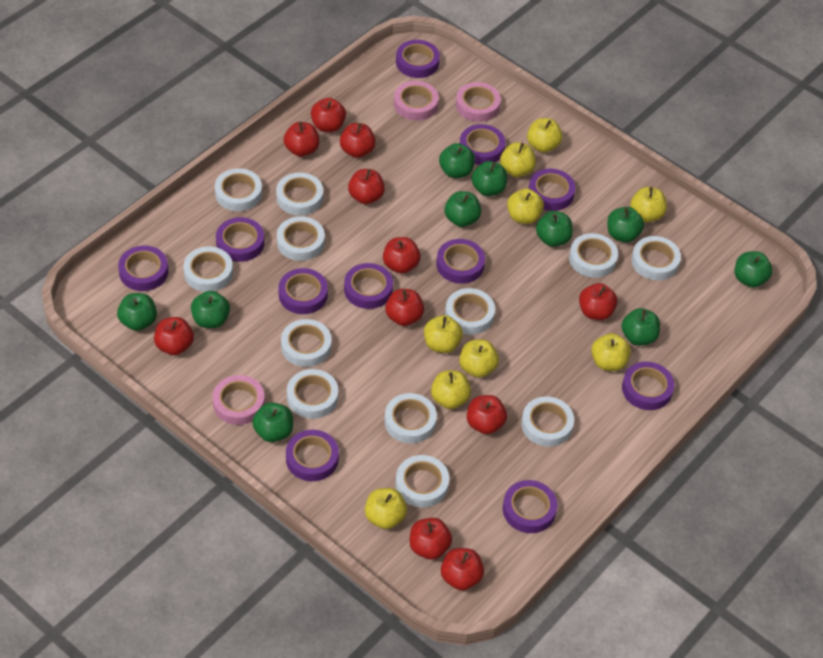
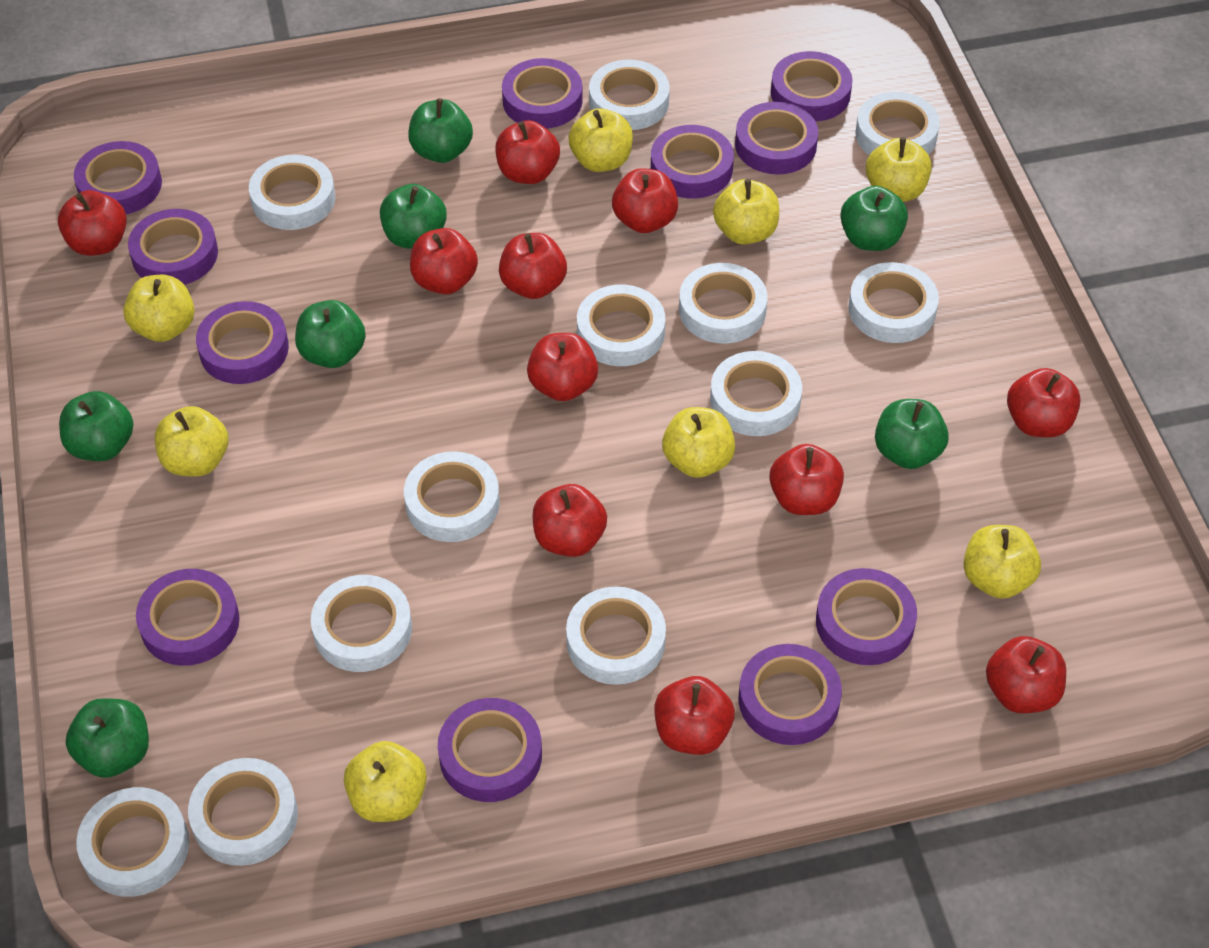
green apple: [117,293,157,331] [191,291,230,328] [252,402,293,442] [439,143,475,178] [444,191,481,227] [471,161,507,196] [536,211,573,247] [607,207,644,242] [621,308,660,346] [735,251,773,288] = 10 -> [59,391,134,461] [66,698,149,778] [295,300,366,368] [380,184,447,249] [408,98,473,163] [840,186,908,251] [875,399,949,469] = 7
pink tape: [212,375,265,425] [394,81,439,121] [456,82,501,122] = 3 -> none = 0
yellow apple: [365,488,407,529] [424,315,463,353] [431,370,471,409] [459,340,499,378] [500,142,536,177] [507,188,544,224] [527,118,563,153] [591,333,631,371] [630,187,667,222] = 9 -> [123,275,195,342] [155,406,229,476] [344,741,427,822] [568,108,633,172] [662,407,735,478] [713,179,779,245] [866,137,932,202] [963,525,1041,599] = 8

